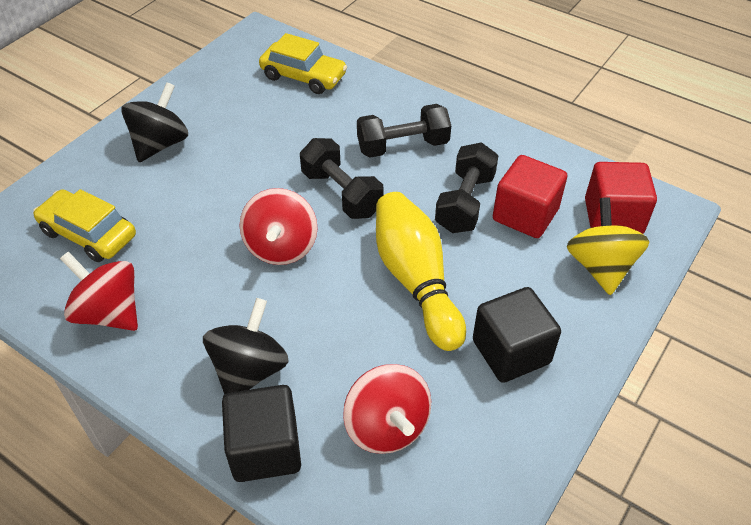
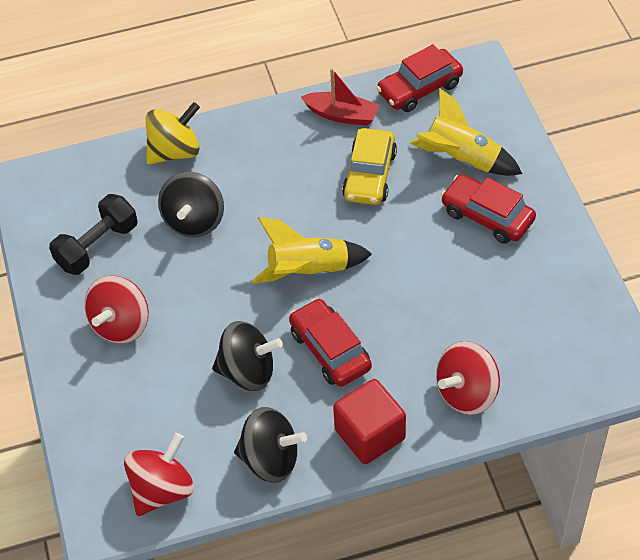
black cube: [222,385,301,482] [473,287,561,383] = 2 -> none = 0
black dumbbell: [300,138,384,219] [357,104,451,158] [435,142,499,233] = 3 -> [49,194,138,275] = 1
black spinning top: [121,82,188,162] [203,298,289,395] = 2 -> [158,172,224,237] [212,321,283,391] [234,407,307,483] = 3
red boat: none = 0 -> [301,68,379,126] = 1
red car: none = 0 -> [289,298,372,387] [376,44,463,112] [441,174,536,244] = 3
red cube: [493,155,567,238] [585,162,657,234] = 2 -> [333,379,406,464] = 1
yellow bowling pin: [376,192,466,351] = 1 -> none = 0
yellow car: [33,189,136,262] [259,33,347,94] = 2 -> [342,128,397,205] = 1
yellow rocket: none = 0 -> [252,217,372,284] [410,88,522,176] = 2

